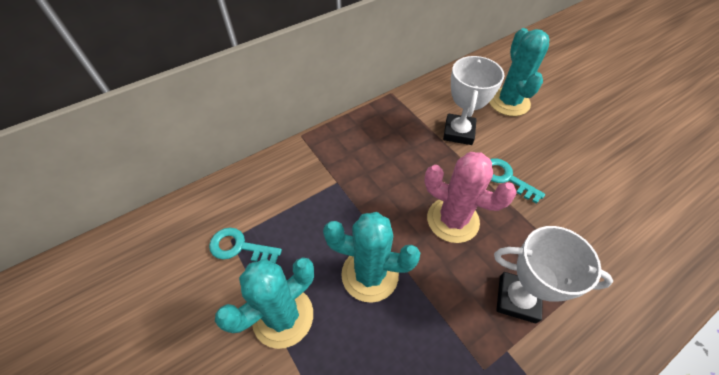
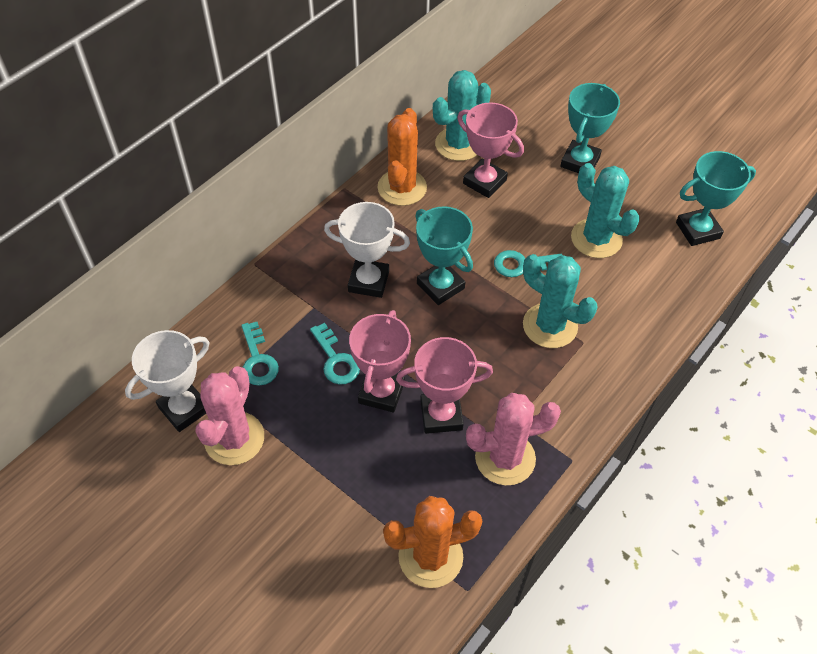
orange cactus: none = 0 -> [377,108,427,206] [383,496,482,588] = 2
pink cactus: [424,152,517,243] = 1 -> [195,366,264,465] [466,393,561,486] = 2
pink trophy: none = 0 -> [349,310,411,413] [396,337,493,434] [457,102,524,198] = 3
turquoise key: [209,228,282,264] [490,158,545,204] = 2 -> [241,322,279,386] [310,323,360,384] [494,250,562,277] = 3
turquoise trophy: none = 0 -> [415,206,473,305] [560,83,620,173] [676,151,756,246] = 3

